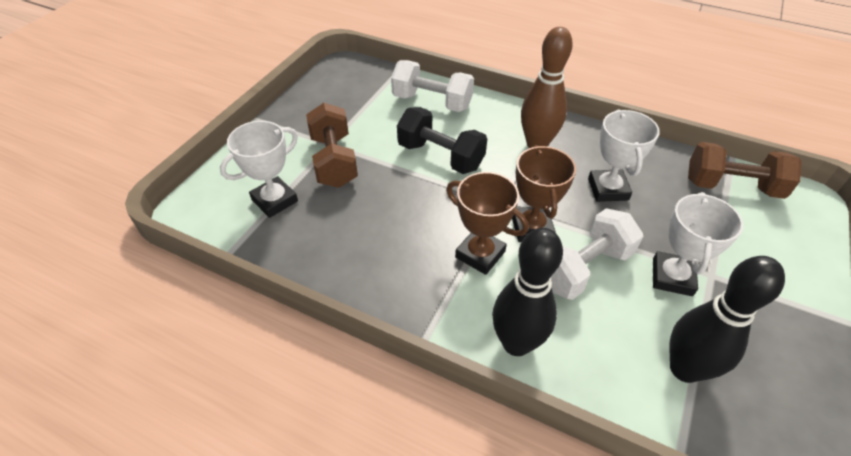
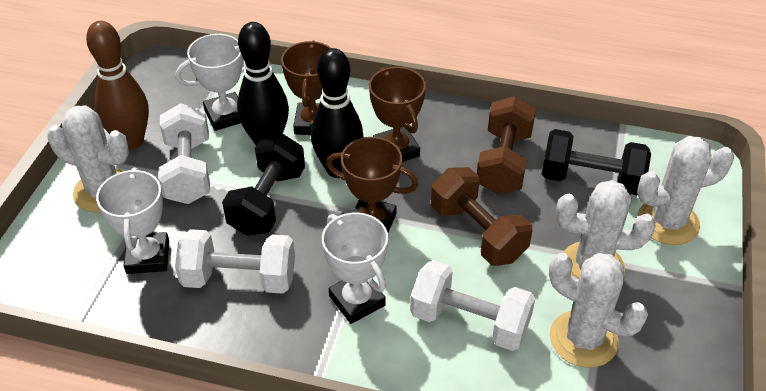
black dumbbell: [397,107,487,174] = 1 -> [222,134,305,236] [542,129,651,195] = 2
brown trophy: [446,172,529,275] [512,145,576,242] = 2 -> [281,40,331,135] [326,137,418,232] [369,67,426,162] = 3
white cactus: none = 0 -> [47,105,129,213] [549,253,648,368] [556,180,655,279] [637,136,734,245] = 4
white dumbbell: [391,60,474,112] [551,208,643,300] = 2 -> [158,103,210,204] [175,229,295,294] [410,260,535,351] = 3

